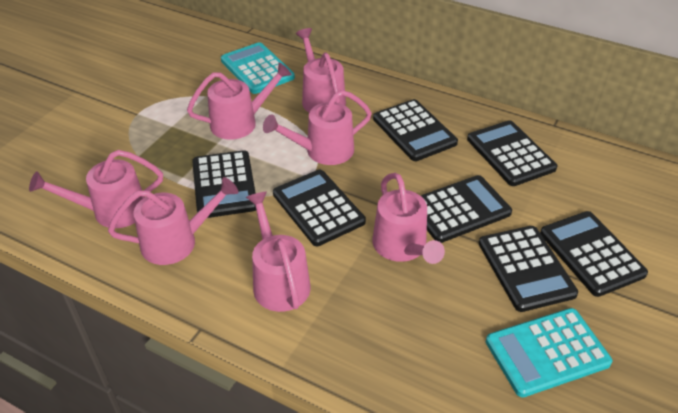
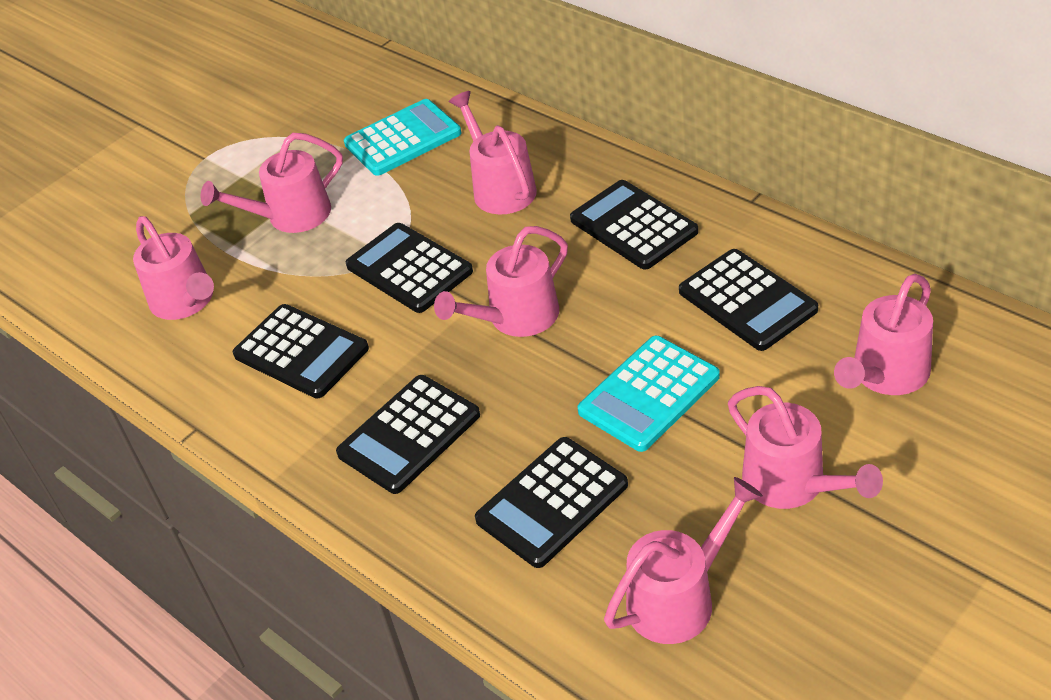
black calculator: [192,150,256,218] [273,170,366,246] [373,99,458,161] [421,175,512,243] [467,120,557,186] [479,226,578,312] [540,211,648,297] = 7 -> [233,304,369,399] [336,375,480,494] [346,223,473,313] [475,437,628,568] [570,180,698,270] [679,249,818,351] = 6

